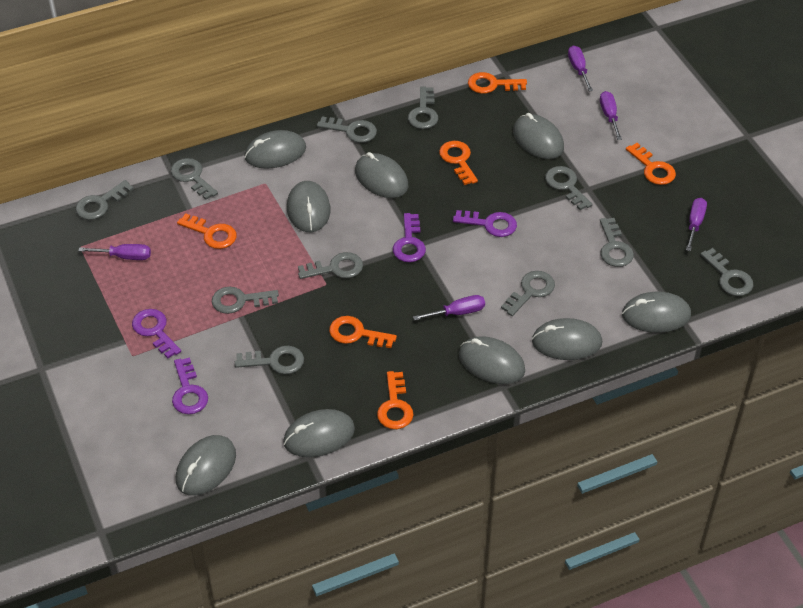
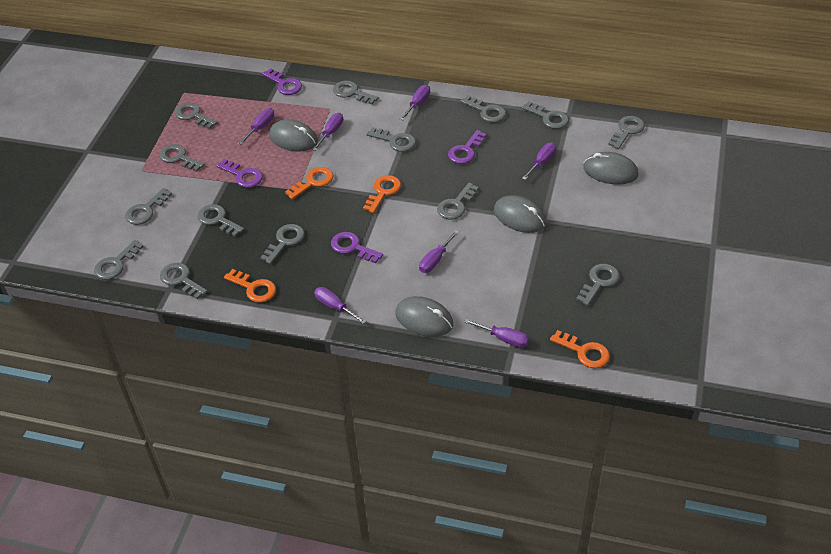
grey key: [75,180,134,220] [171,158,218,200] [212,287,279,314] [235,346,304,374] [298,252,363,279] [317,116,377,143] [408,86,438,129] [501,271,555,316] [545,166,592,210] [600,218,634,267] [700,248,753,296] = 11 -> [94,240,144,280] [125,188,172,225] [159,144,205,172] [160,263,207,299] [175,103,218,129] [197,204,244,237] [260,224,305,264] [333,81,379,104] [366,127,416,152] [437,183,479,219] [461,95,506,123] [522,101,569,129] [576,264,620,306] [608,116,645,149] = 14
grey mouse: [176,435,236,496] [245,130,306,169] [283,409,355,457] [287,181,330,232] [355,152,408,198] [459,336,525,384] [513,113,564,159] [532,318,602,360] [622,291,691,333] = 9 -> [269,119,317,151] [395,296,453,337] [494,195,546,233] [583,152,638,185] = 4
orange key: [177,214,237,249] [329,316,397,348] [377,371,413,429] [439,141,478,185] [468,72,527,94] [626,143,676,185] = 6 -> [224,269,276,303] [285,167,334,200] [363,175,401,213] [550,330,610,368] = 4
purple screwdriver: [78,244,151,260] [413,295,485,321] [568,46,593,91] [600,91,622,140] [686,198,707,251] = 5 -> [238,108,274,145] [312,113,343,151] [314,287,366,324] [400,85,430,120] [419,230,459,273] [464,319,529,347] [522,142,556,180] = 7

